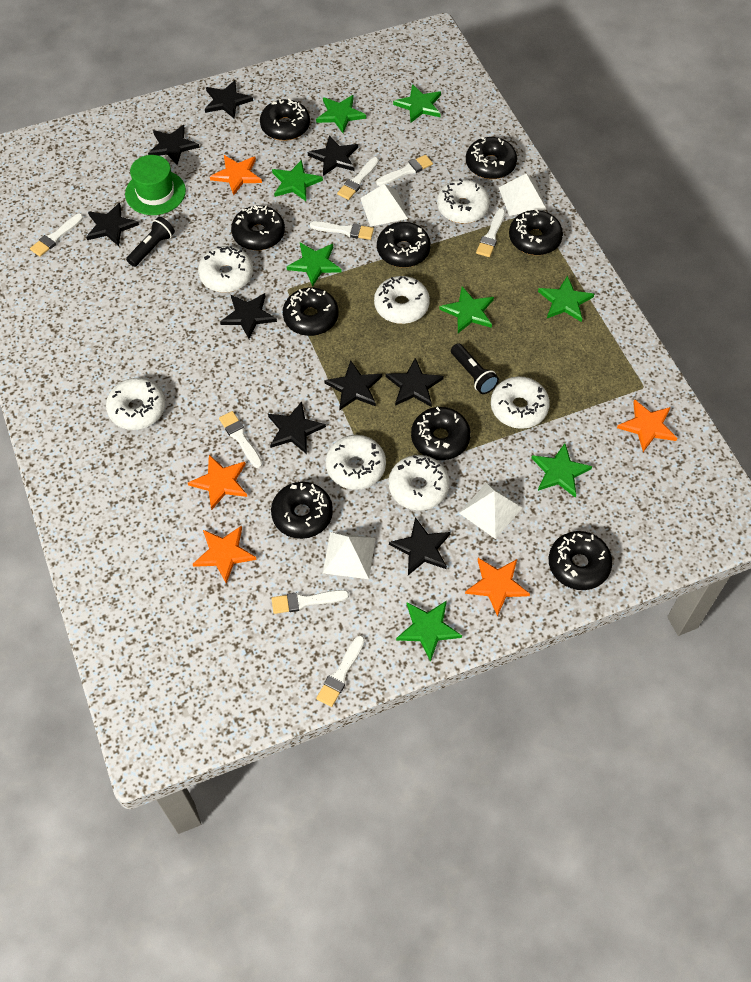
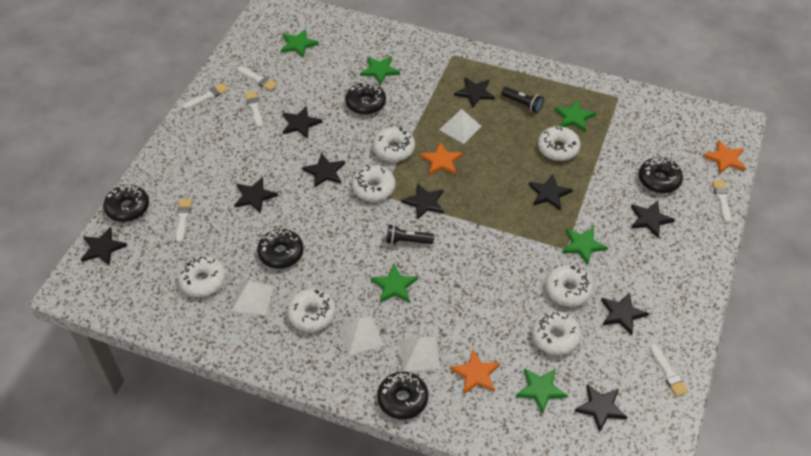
black donut: [231,205,285,250] [260,98,310,141] [271,482,333,539] [283,288,339,336] [377,222,431,268] [411,407,471,460] [466,137,517,179] [509,209,563,255] [549,531,613,590] = 9 -> [104,185,149,222] [257,228,304,269] [345,82,386,115] [377,372,428,419] [639,157,683,193] = 5
black star: [86,203,139,246] [148,125,199,165] [205,80,253,118] [220,293,277,339] [268,402,326,454] [308,135,358,176] [324,360,382,410] [386,358,444,407] [389,517,451,575] = 9 -> [81,227,127,265] [234,177,278,214] [283,106,323,138] [302,153,345,188] [401,183,444,220] [454,77,495,108] [529,174,573,210] [575,384,628,432] [601,292,649,335] [631,201,675,237] = 10
green hat: [125,155,186,215] = 1 -> none = 0
green star: [272,160,323,201] [287,243,342,287] [316,95,366,133] [393,84,441,123] [396,601,462,662] [439,287,494,333] [531,443,592,498] [538,275,594,322] = 8 -> [281,29,319,58] [360,56,400,85] [371,264,418,303] [516,368,568,414] [554,100,596,132] [562,227,608,265] = 6
orange star: [188,455,247,510] [193,525,257,584] [210,155,262,195] [465,558,530,616] [617,399,677,452] = 5 -> [420,142,463,175] [450,350,500,395] [703,140,746,174] = 3
white brush: [30,214,83,257] [219,411,262,468] [271,590,349,614] [310,221,374,240] [316,635,365,707] [337,157,379,200] [376,155,433,186] [476,208,505,257] = 8 -> [176,199,192,243] [183,83,228,109] [237,66,277,91] [245,91,263,127] [650,344,688,396] [712,180,731,223] = 6

